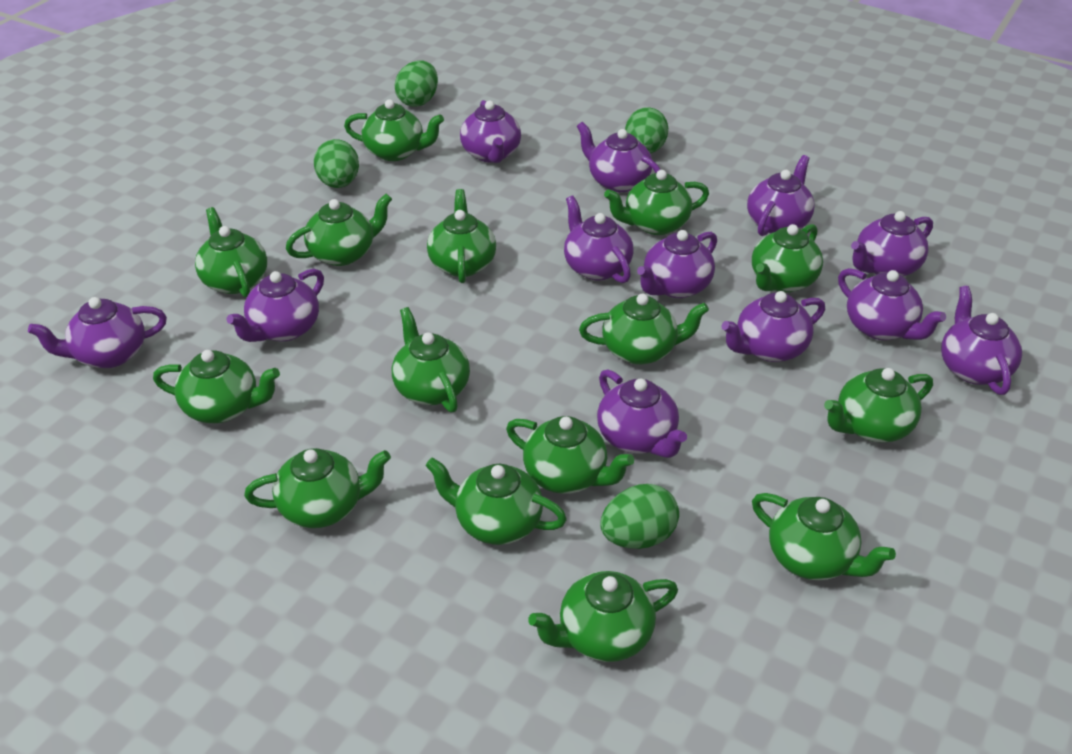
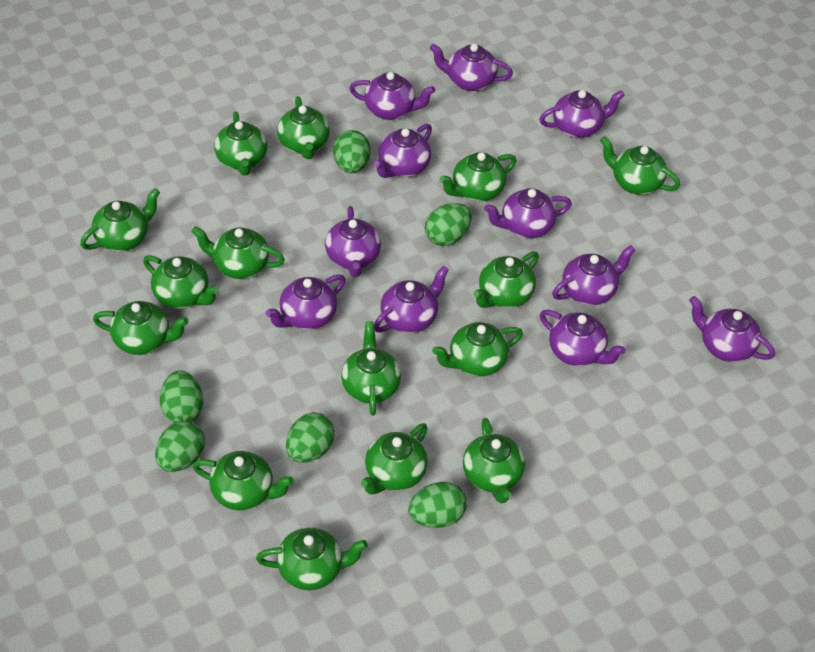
green egg: [314,139,359,188] [395,61,438,107] [601,484,679,549] [625,107,668,153] = 4 -> [155,421,205,472] [160,371,203,423] [286,412,335,463] [333,130,370,173] [408,482,467,528] [425,203,472,246] = 6
purple teapot: [28,297,167,368] [227,269,324,342] [460,100,521,163] [564,196,633,283] [577,122,661,192] [597,370,687,458] [637,230,717,298] [721,291,825,362] [747,155,815,236] [838,268,946,340] [851,211,933,276] [941,286,1022,395] = 12 -> [265,274,346,330] [325,206,381,277] [349,72,435,120] [374,124,432,178] [374,266,449,333] [430,44,513,91] [484,188,572,238] [539,90,625,138] [540,310,626,366] [552,245,635,305] [689,296,775,362] = 11

